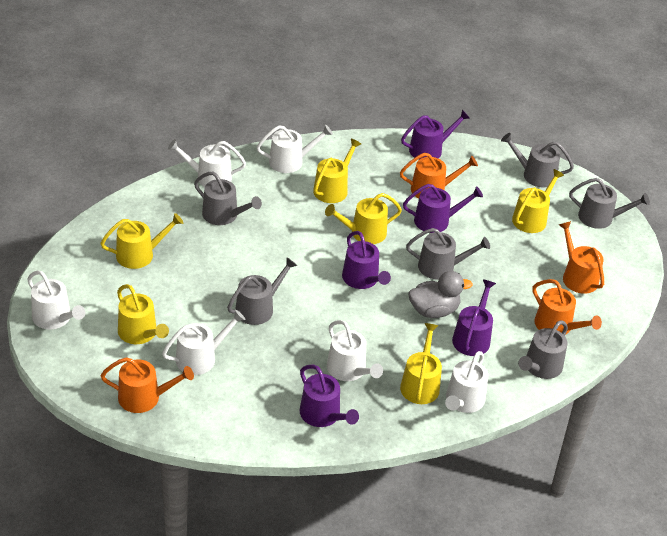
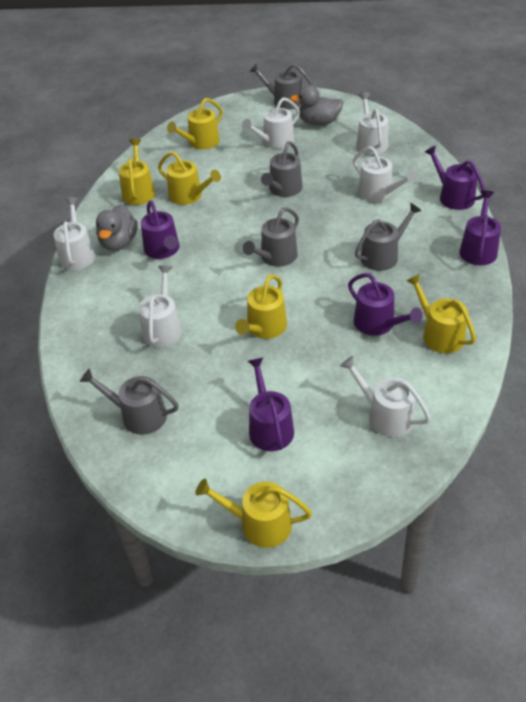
grey duck: [409,271,473,318] = 1 -> [96,204,138,251] [290,85,344,126] = 2
grey watering can: [194,172,262,225] [227,257,298,325] [406,228,490,279] [501,133,574,188] [518,320,568,379] [569,178,650,229] = 6 -> [80,368,179,435] [243,207,299,267] [249,64,313,110] [261,141,303,197] [355,203,422,271] = 5
orange watering can: [101,357,194,413] [400,153,478,199] [532,279,602,335] [559,221,604,294] = 4 -> none = 0

